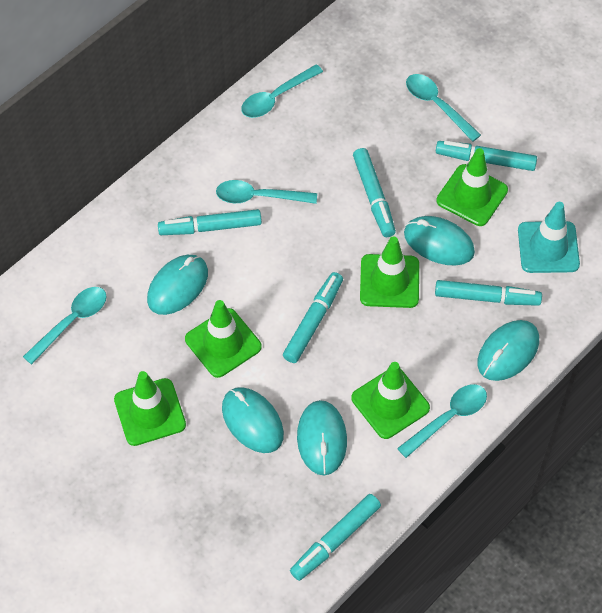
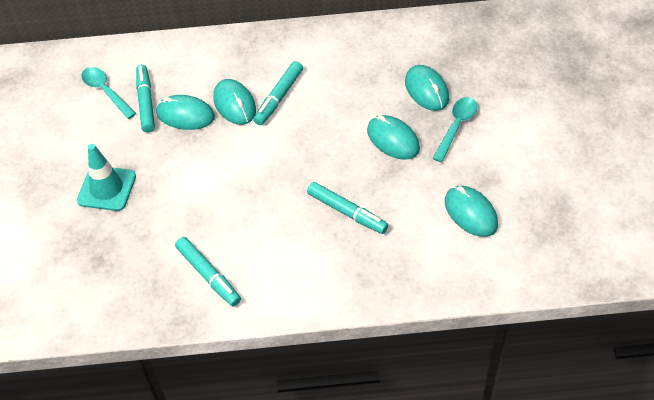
green traffic cone: [114,371,186,446] [185,300,262,378] [351,362,430,439] [360,236,419,308] [436,148,508,226] = 5 -> none = 0
turquoise marker: [158,209,262,235] [283,272,343,363] [290,494,381,581] [353,148,396,237] [435,280,542,306] [436,141,537,171] = 6 -> [136,65,155,132] [175,237,241,307] [254,61,303,125] [307,182,388,234] = 4
turquoise spoon: [23,287,107,365] [216,180,317,204] [241,64,323,118] [397,384,487,458] [406,74,481,142] = 5 -> [81,67,136,119] [432,97,477,162] = 2

